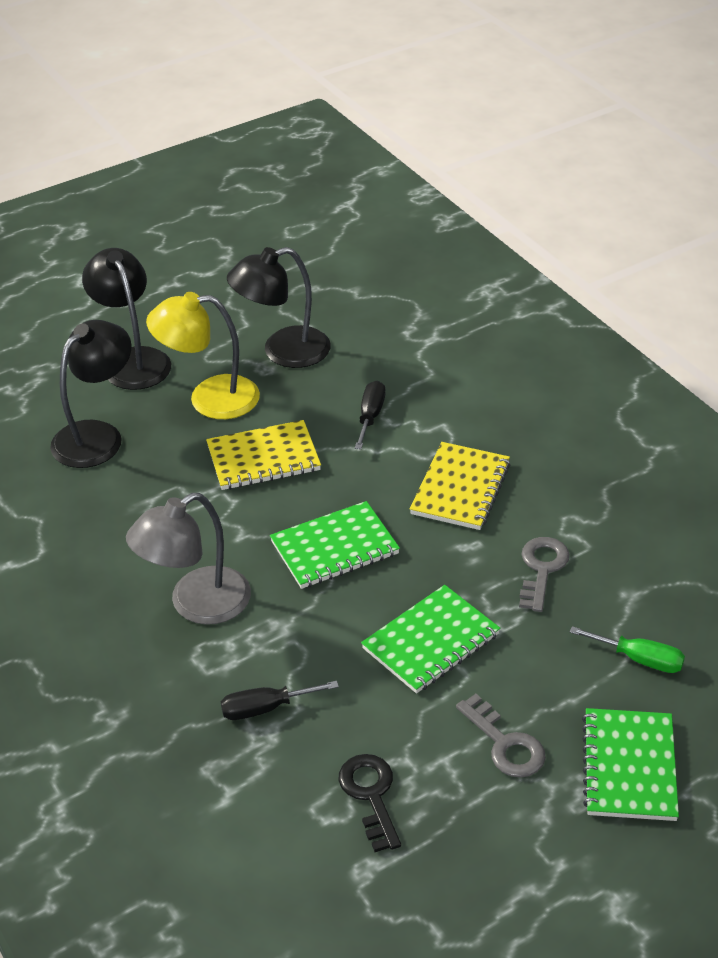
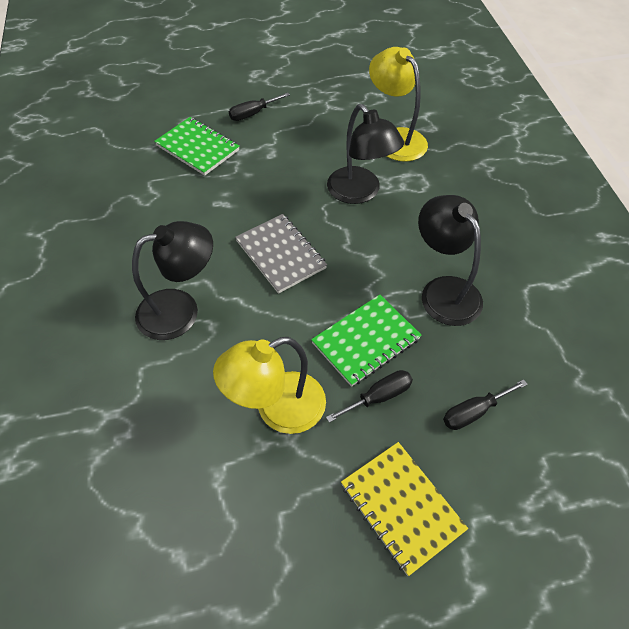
black key: [339,754,401,852] = 1 -> none = 0
black screwdriver: [221,681,339,720] [355,381,385,449] = 2 -> [229,93,290,121] [326,370,413,423] [443,379,528,430] = 3
green notebook: [270,501,400,589] [361,585,500,693] [582,708,679,821] = 3 -> [154,117,240,176] [311,294,421,387] = 2
green screwdriver: [570,626,685,673] = 1 -> none = 0
grey key: [456,694,546,778] [519,537,570,612] = 2 -> none = 0
grey lamp: [126,493,251,625] = 1 -> none = 0
grey notebook: none = 0 -> [235,214,327,294] = 1
yellow lamp: [146,292,260,419] = 1 -> [213,337,326,434] [369,47,428,162] = 2
yellow notebook: [206,420,321,490] [410,442,510,530] = 2 -> [341,442,468,576] = 1

